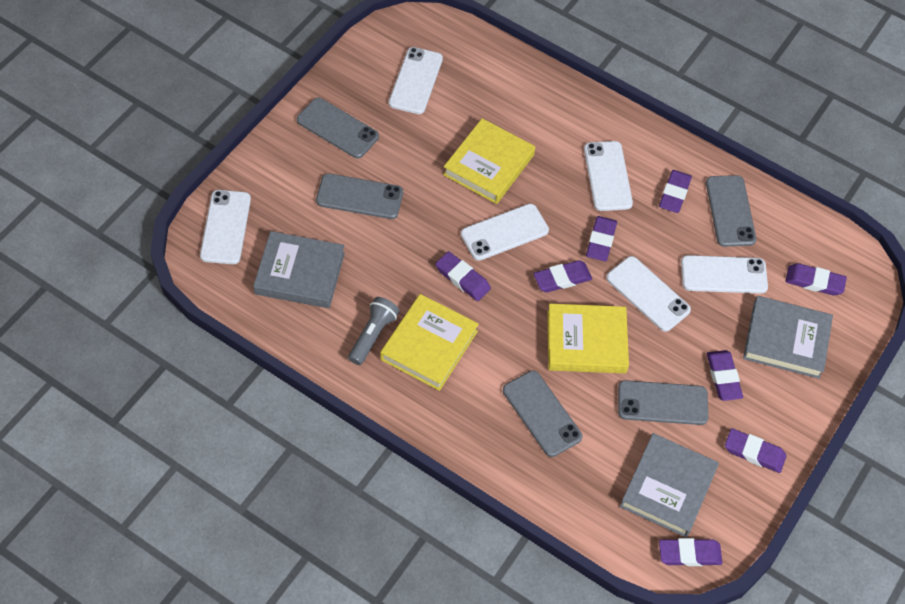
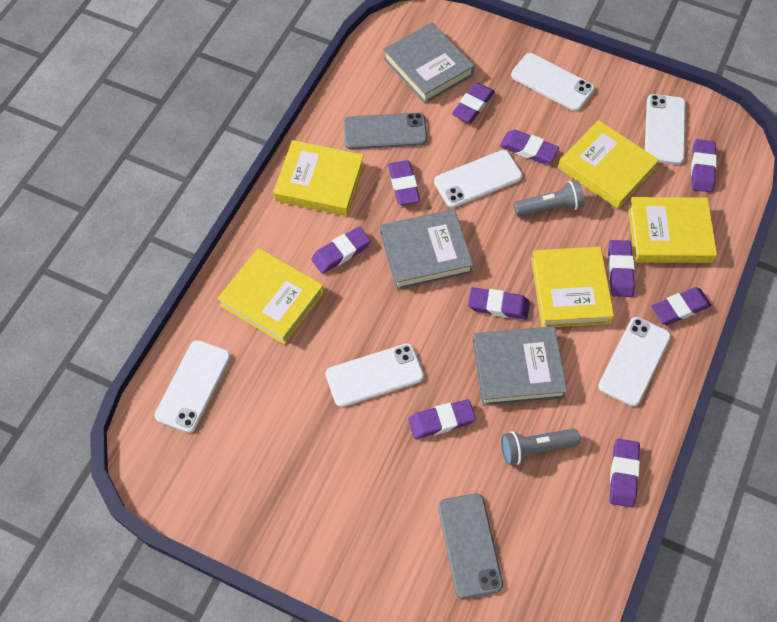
grey flashlight: [348,297,399,365] = 1 -> [501,428,580,465] [514,180,585,217] = 2
grey phone: [297,98,379,158] [316,173,403,219] [503,371,582,457] [618,380,709,425] [706,175,756,247] = 5 -> [344,113,427,149] [438,494,503,599] = 2
purple eraser: [435,251,491,301] [533,260,592,292] [586,216,617,261] [659,170,692,213] [659,538,722,566] [707,350,743,401] [725,428,787,473] [785,263,847,296] = 8 -> [311,227,371,274] [388,160,420,205] [408,399,476,439] [452,82,495,123] [468,287,530,320] [500,130,559,164] [608,240,635,297] [609,439,640,507] [651,287,711,325] [691,139,717,192] = 10
yellow book: [380,294,479,391] [443,118,535,204] [547,304,629,374] = 3 -> [217,248,324,345] [273,140,364,216] [531,247,614,327] [558,120,659,209] [628,197,717,263] = 5

